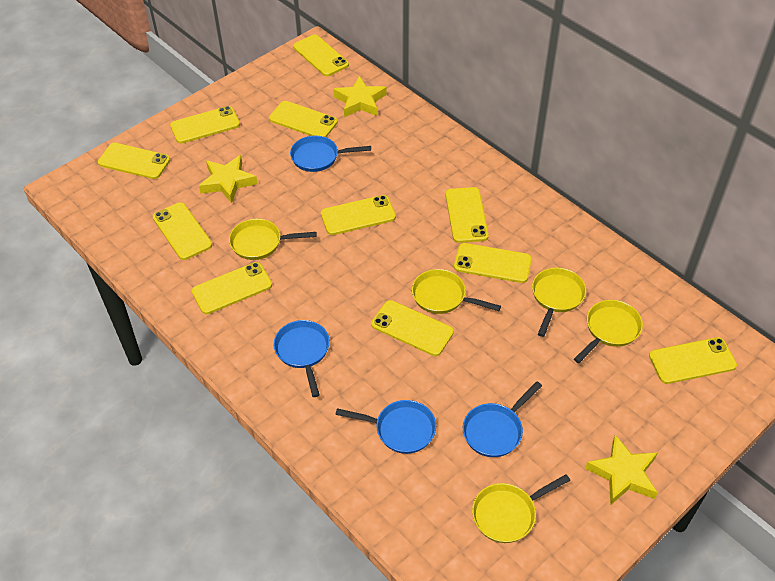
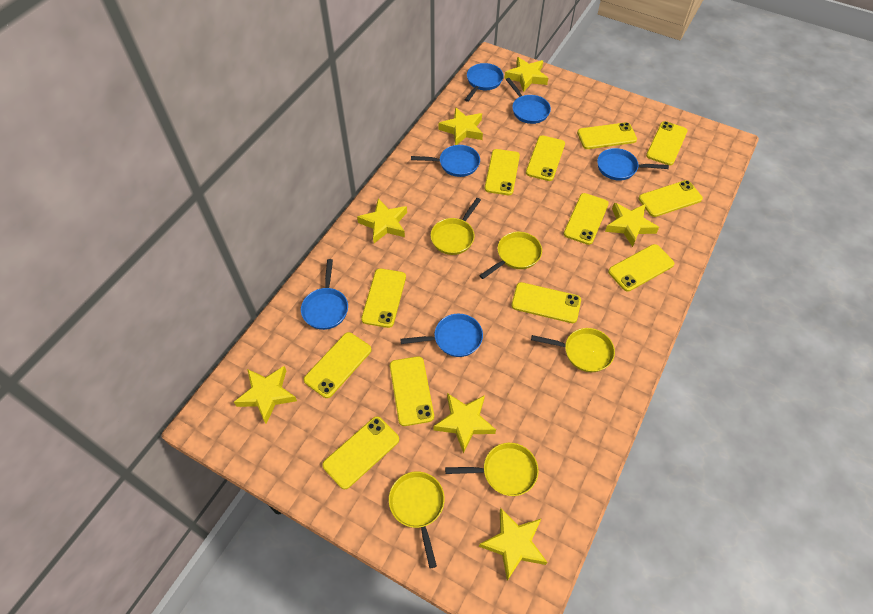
blue pan: [274,320,330,397] [290,136,371,172] [335,400,436,454] [463,382,542,457] = 4 -> [301,259,348,330] [400,314,483,357] [411,145,480,177] [465,63,504,102] [506,78,551,124] [597,148,669,181] = 6
yellow phone: [98,143,170,179] [153,202,212,260] [170,106,240,144] [192,262,272,314] [269,101,338,137] [293,35,349,76] [321,195,396,235] [371,300,454,356] [446,187,489,243] [454,243,532,283] [649,337,737,384] = 11 -> [304,332,372,398] [322,417,399,489] [361,268,406,328] [390,356,434,426] [485,149,520,195] [511,282,581,323] [526,135,565,181] [564,193,609,245] [577,122,637,149] [608,244,674,292] [639,180,703,217] [646,121,688,165] = 12
yellow star: [199,155,258,203] [333,76,387,117] [585,435,658,505] = 3 -> [234,366,297,424] [357,198,407,243] [434,393,496,454] [439,107,483,145] [479,508,548,581] [504,57,548,92] [605,203,659,247] = 7

